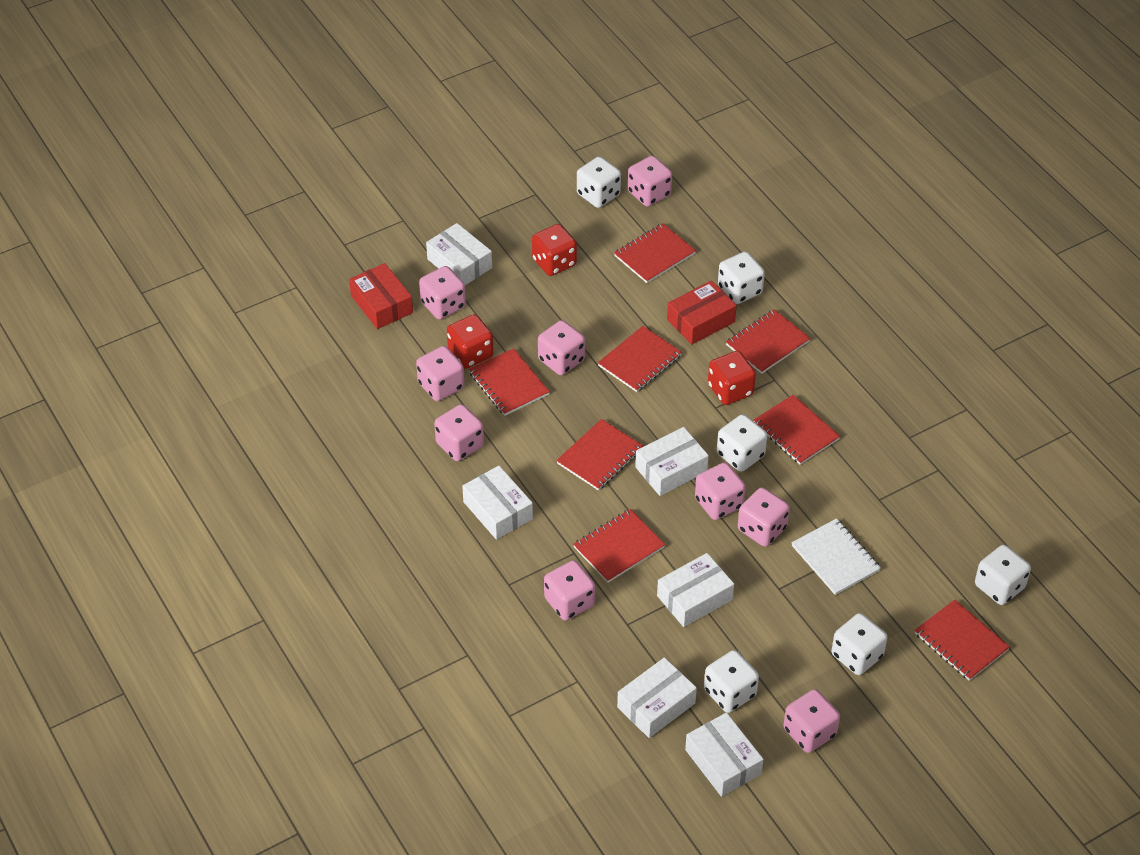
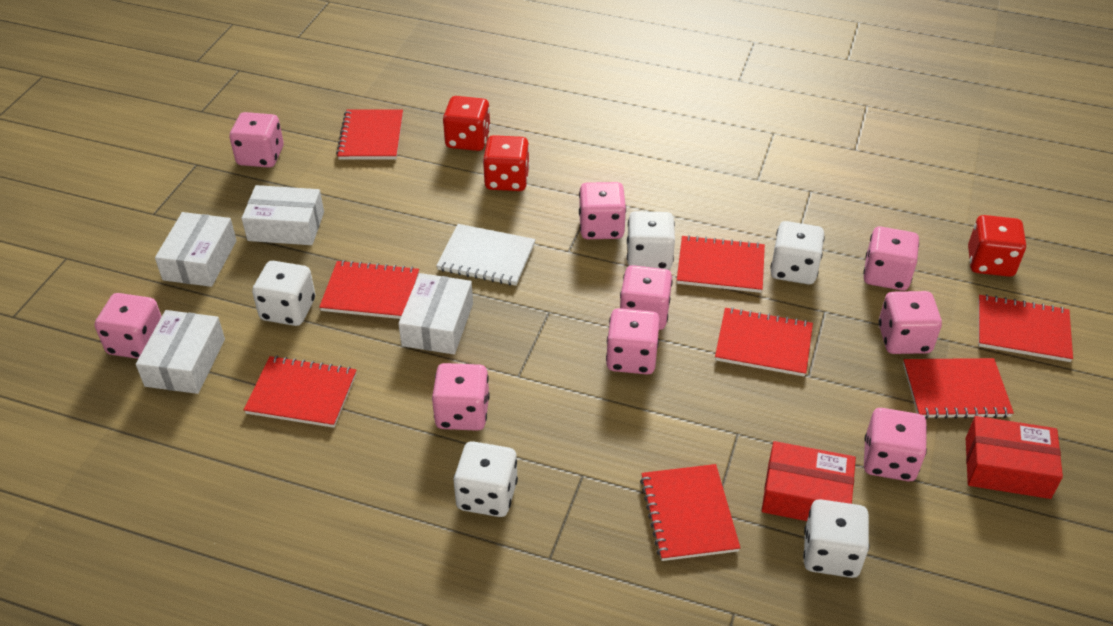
white box: [426,223,492,285] [462,466,533,540] [617,657,697,738] [635,427,709,496] [657,553,734,627] [685,712,763,797] = 6 -> [136,310,225,394] [155,212,237,287] [242,185,324,245] [398,273,473,354] = 4
white dice: [577,156,621,208] [704,650,759,713] [717,414,767,472] [718,251,765,304] [832,613,887,675] [975,545,1031,605] = 6 -> [252,261,315,326] [453,441,518,517] [627,211,675,270] [770,221,825,284] [803,499,869,578] = 5

